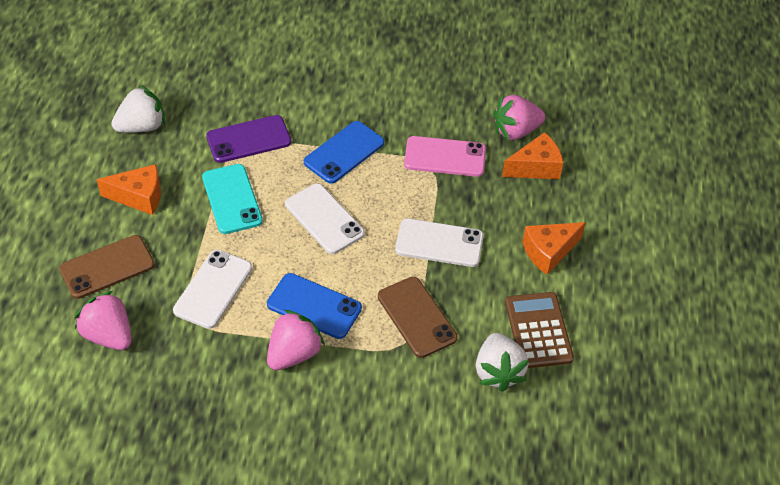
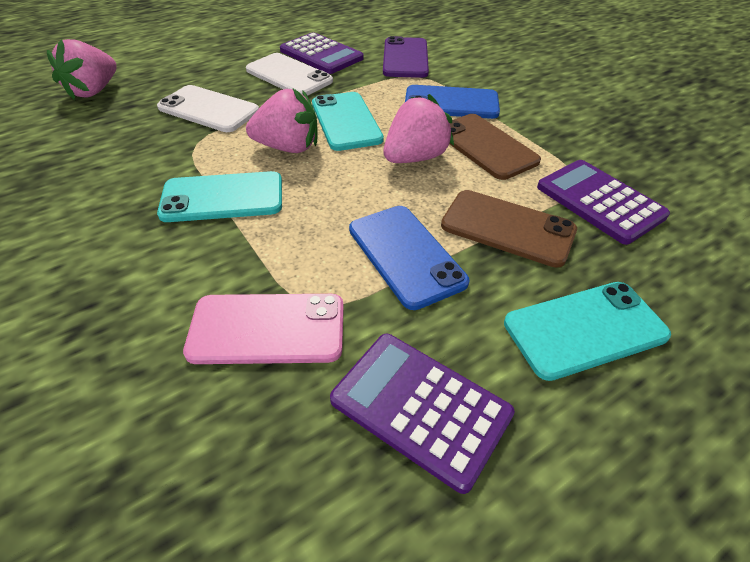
brown calculator: [505,292,574,368] = 1 -> none = 0
orange cheese: [97,164,161,215] [502,132,563,179] [522,222,586,275] = 3 -> none = 0
purple calculator: none = 0 -> [280,32,363,74] [330,334,515,494] [537,160,670,245] = 3
turquoise phone: [202,164,263,234] = 1 -> [157,171,282,222] [312,92,384,151] [504,282,671,381] = 3
white phone: [173,250,252,329] [285,183,365,254] [395,218,484,267] = 3 -> [157,85,259,132] [246,53,333,96] = 2
white strawberry: [111,85,165,133] [476,333,529,392] = 2 -> none = 0

